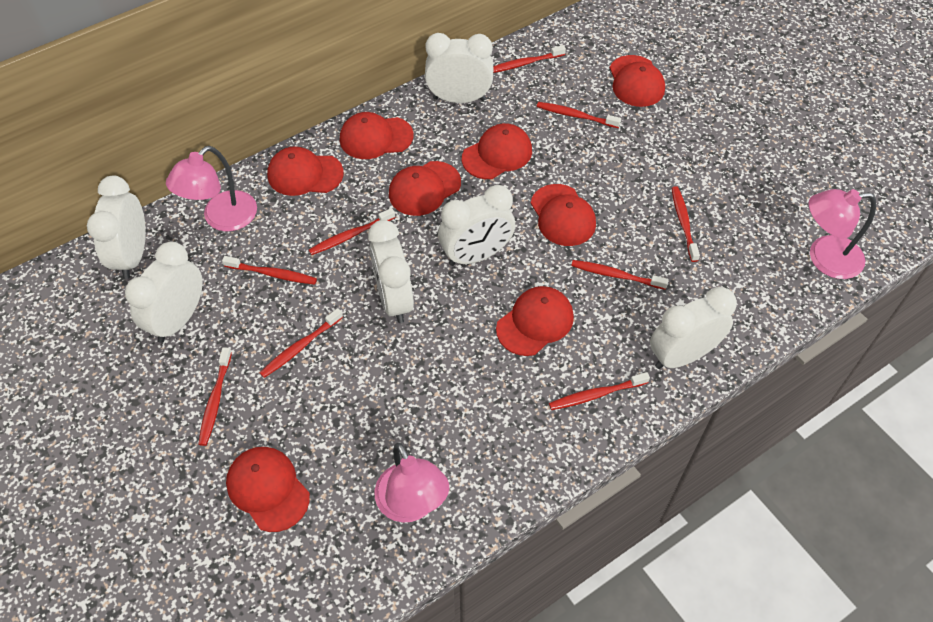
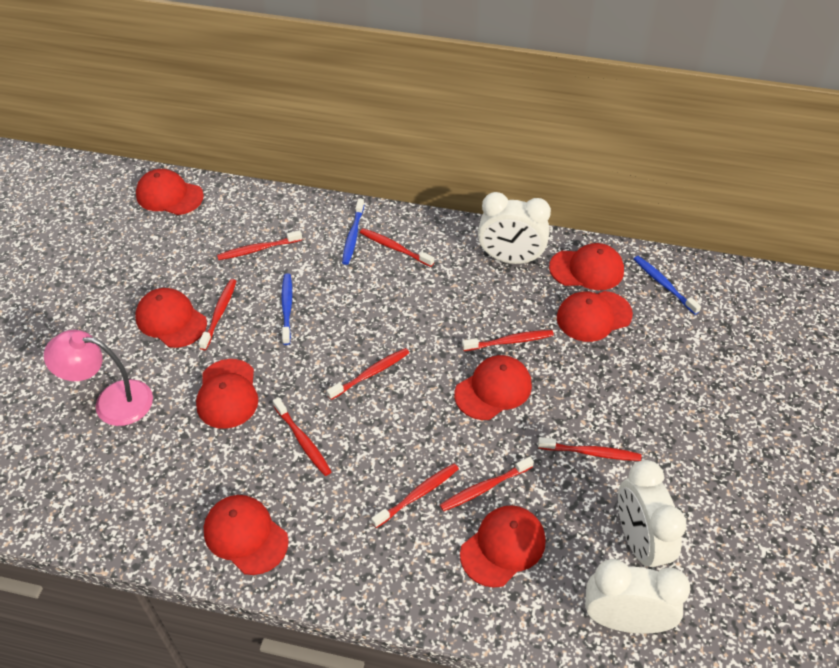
blue toothbrush: none = 0 -> [281,273,293,345] [342,199,364,265] [634,256,701,315] = 3
pink lamp: [166,146,257,231] [375,443,449,523] [809,189,876,279] = 3 -> [44,330,153,426] = 1
white clock: [87,176,146,279] [125,242,203,343] [368,220,414,323] [425,33,494,103] [438,185,515,266] [650,287,737,369] = 6 -> [478,192,551,264] [585,559,690,634] [618,460,687,571] = 3

